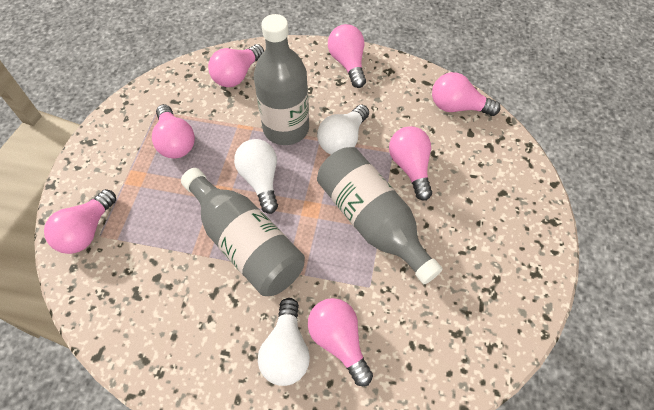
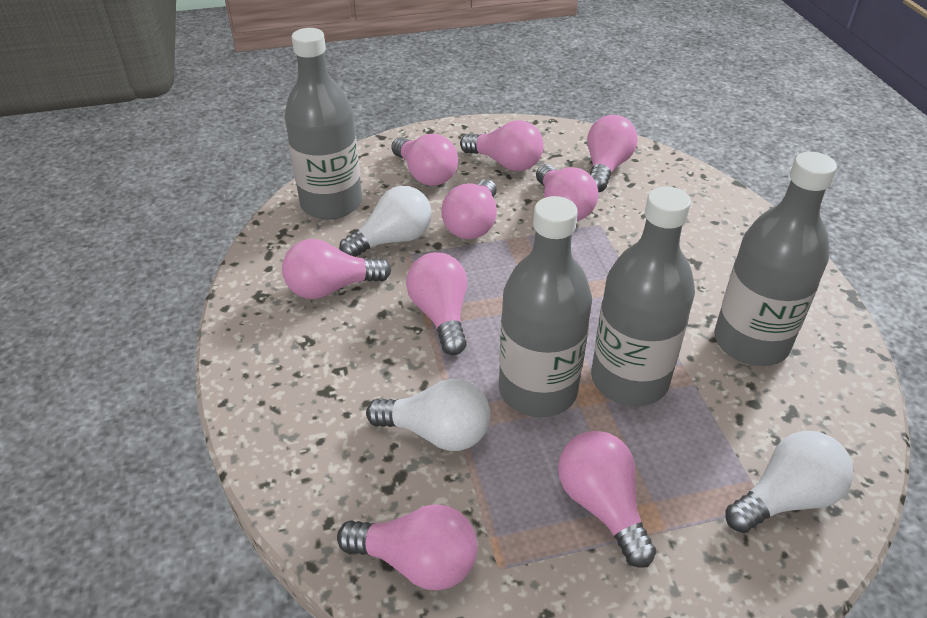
grey bottle: [181,168,305,296] [254,14,309,145] [317,147,443,284] = 3 -> [285,28,362,220] [499,196,592,417] [591,186,695,406] [714,152,837,366] = 4
pink light bulb: [44,189,116,254] [152,104,195,159] [208,44,264,87] [308,298,373,386] [328,24,366,88] [389,126,432,201] [432,72,501,116] = 7 -> [282,239,391,299] [337,504,477,590] [391,134,458,186] [406,252,467,355] [442,179,497,239] [460,120,544,171] [536,164,599,221] [558,431,656,568] [587,115,638,192] = 9

